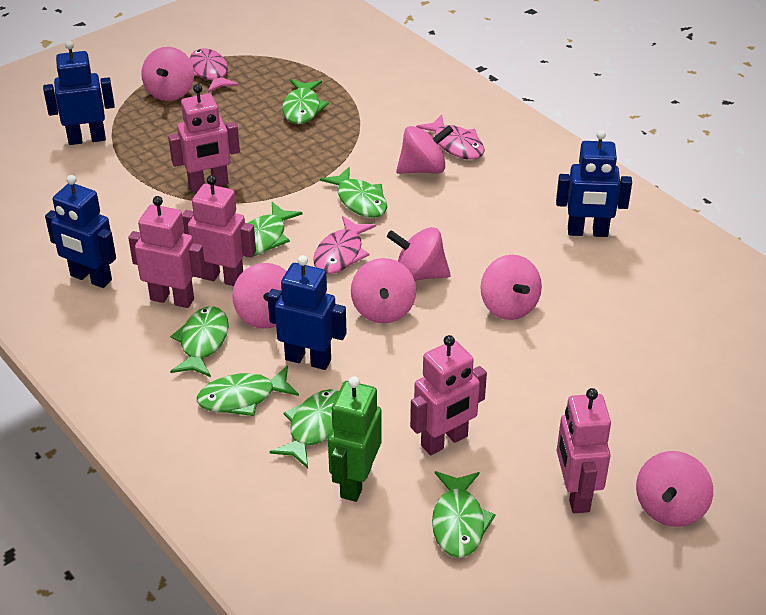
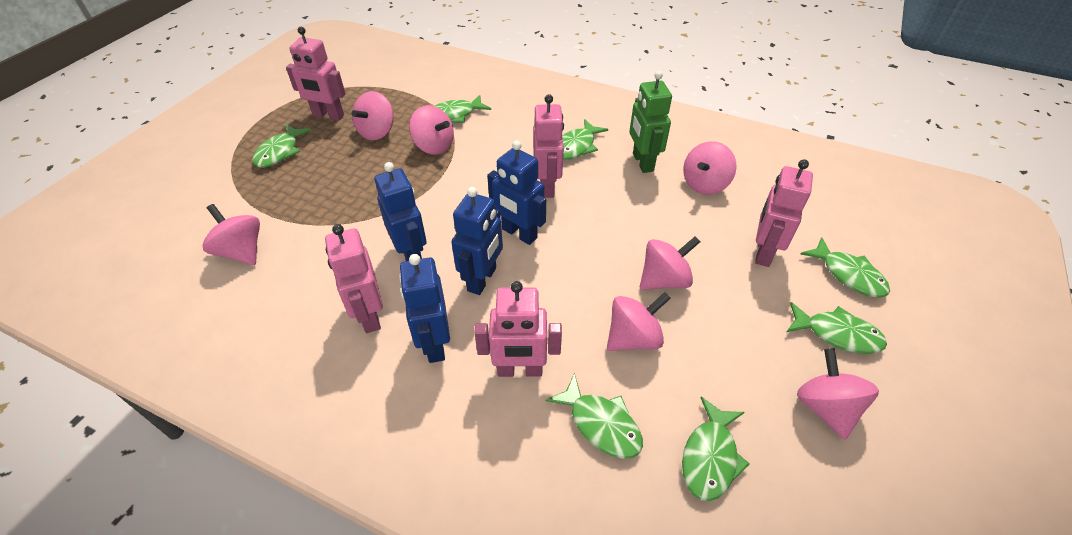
pink fish: [189,48,239,93] [313,216,376,274] [416,115,485,160] = 3 -> none = 0

